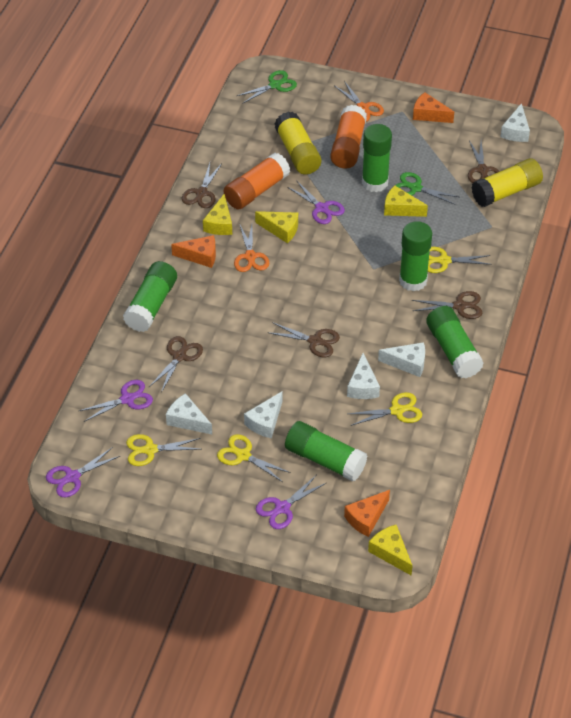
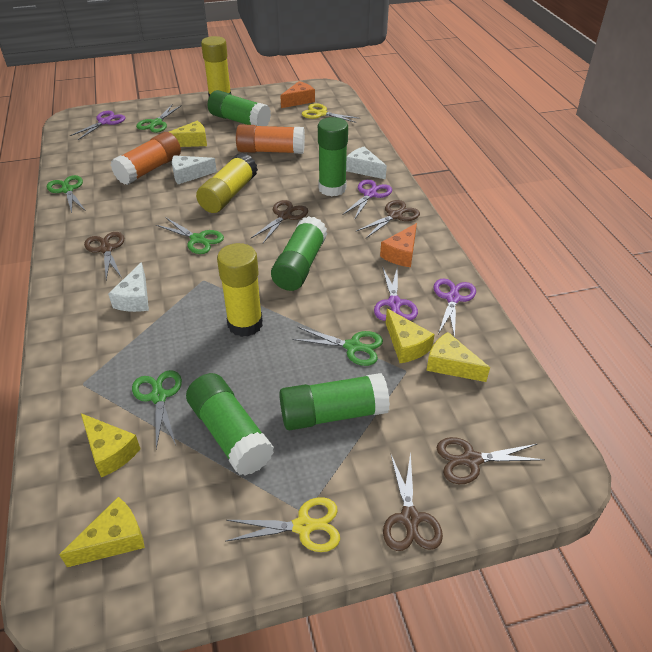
green scissors: [237,70,297,104] [395,172,459,205] = 2 -> [47,175,86,213] [132,370,182,449] [136,104,182,133] [156,217,224,254] [292,327,383,366] = 5
orange cheese: [171,235,216,268] [344,490,390,537] [413,92,454,123] = 3 -> [280,81,315,108] [380,223,417,267] = 2
orange scissors: [234,223,269,272] [335,81,384,122] = 2 -> none = 0
white cheese: [166,393,212,434] [244,391,282,438] [347,353,380,399] [378,342,425,377] [500,103,530,142] = 5 -> [108,262,149,312] [172,155,217,184] [346,147,387,179] = 3
yellow cheese: [203,194,232,235] [255,211,298,243] [368,525,413,575] [384,185,428,217] = 4 -> [59,497,145,567] [81,413,141,478] [169,121,207,147] [386,309,435,363] [426,332,490,382] = 5
yellow glue stick: [274,112,321,175] [471,158,543,207] = 2 -> [196,153,258,213] [201,36,231,96] [217,243,263,337] = 3
yellow scissors: [126,434,201,466] [217,434,291,482] [348,392,422,426] [428,247,492,273] = 4 -> [225,497,340,552] [302,103,360,123] = 2

